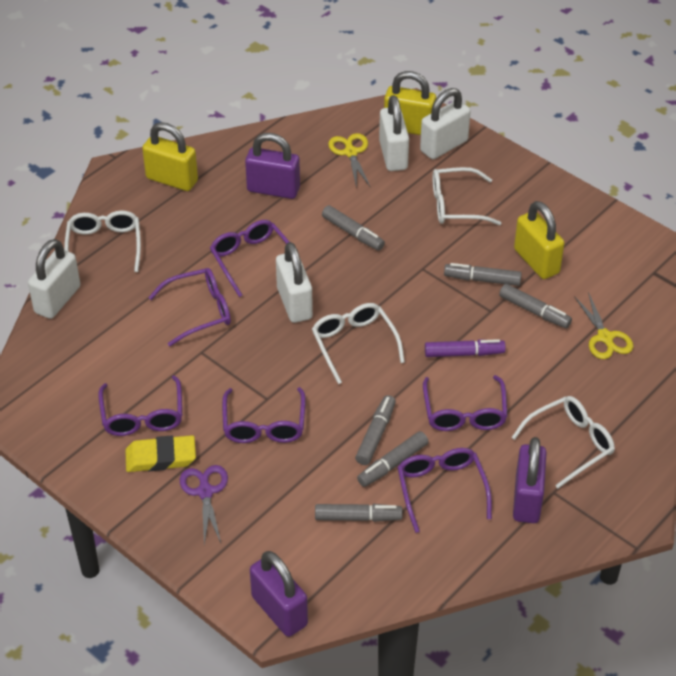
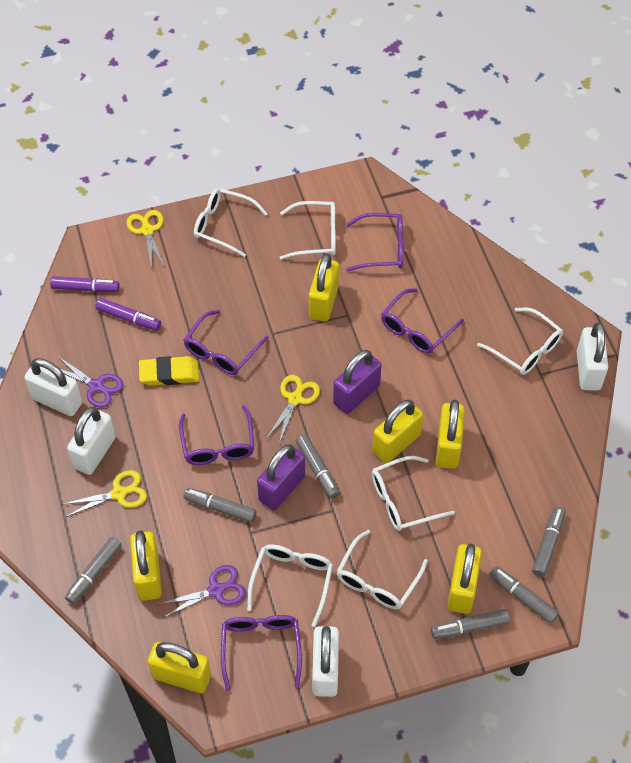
purple glasses: [98,375,182,436] [148,268,231,346] [210,220,289,297] [222,387,306,443] [397,448,492,533] [423,375,508,431] = 6 -> [179,405,254,465] [184,310,269,375] [221,615,302,691] [346,213,403,271] [381,288,464,354] = 5
purple marker: [425,339,506,357] = 1 -> [50,276,119,292] [95,298,161,331] = 2
purple padlock: [245,133,300,199] [250,551,308,637] [513,437,547,523] = 3 -> [257,444,305,510] [333,350,382,414] = 2
purple scissors: [180,465,228,545] = 1 -> [59,357,124,408] [157,565,246,618] = 2
white glasses: [64,210,141,272] [312,303,405,384] [432,167,501,225] [511,396,615,488] = 4 -> [194,188,268,257] [247,544,333,627] [280,201,336,260] [336,530,428,609] [372,456,455,531] [477,307,563,375] = 6
yellow padlock: [142,122,198,191] [384,71,436,135] [514,201,564,279] = 3 -> [130,530,162,601] [148,642,211,693] [309,254,339,321] [372,400,423,463] [436,400,465,469] [447,544,482,614] = 6
yellow scissors: [328,133,370,188] [574,292,633,359] = 2 -> [61,470,147,517] [126,210,164,268] [266,375,320,444] = 3

